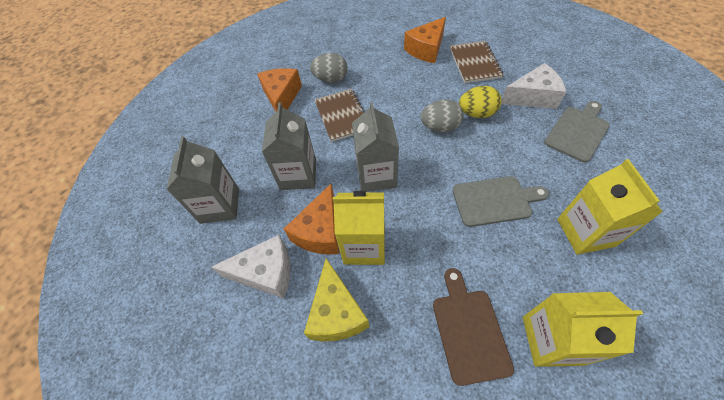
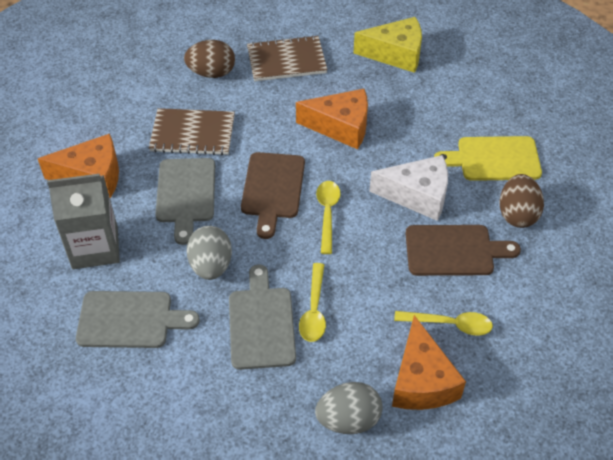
brown cutting board: [433,268,514,386] = 1 -> [241,152,305,239] [406,225,521,276] = 2
brown egg: none = 0 -> [184,40,235,78] [500,174,544,228] = 2
grey carton: [166,136,239,224] [262,102,316,190] [352,102,399,192] = 3 -> [47,174,120,269] = 1
grey cutting board: [452,176,549,227] [544,101,610,163] = 2 -> [76,291,200,348] [156,158,215,245] [229,264,296,370] = 3
white cheese: [211,235,290,298] [501,63,566,109] = 2 -> [369,155,448,221] = 1
yellow carton: [333,191,385,265] [523,292,643,367] [557,159,663,255] = 3 -> none = 0
yellow cutting board: none = 0 -> [434,136,542,181] = 1
yellow egg: [459,86,501,118] = 1 -> none = 0
yellow spoon: none = 0 -> [299,263,326,342] [316,181,341,254] [394,311,493,336] = 3

